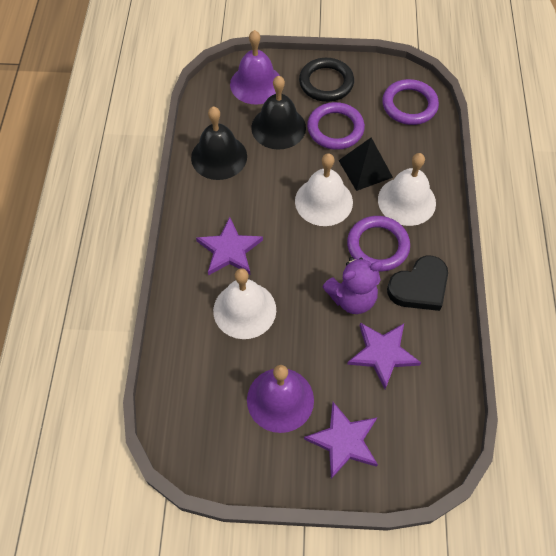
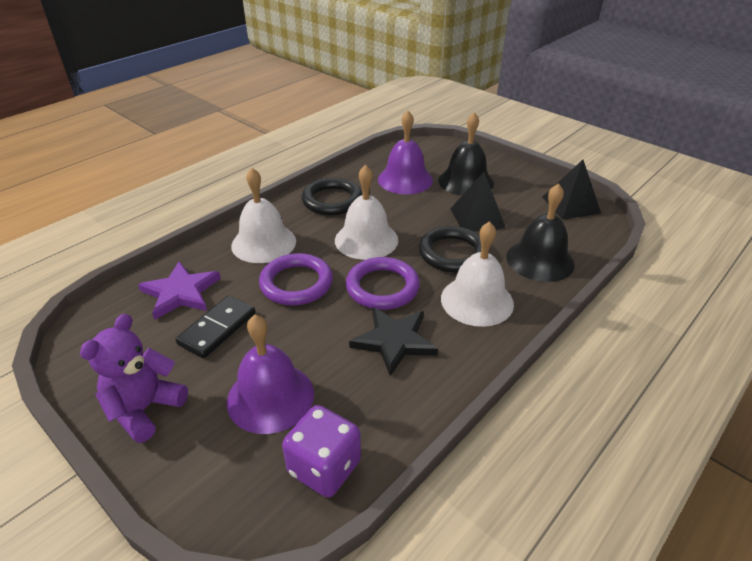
black domino: none = 0 -> [175,295,255,359] = 1
black heart: [387,256,448,311] = 1 -> none = 0
black pyramid: [338,138,393,191] = 1 -> [450,172,506,232] [542,160,601,220] = 2
black ring: [299,58,354,102] = 1 -> [302,177,362,215] [419,226,481,273] = 2
black star: none = 0 -> [349,307,438,376] = 1
purple dice: none = 0 -> [282,405,361,498] = 1
purple ring: [307,102,365,150] [347,216,410,272] [382,79,439,125] = 3 -> [259,253,333,305] [346,257,420,310] = 2
purple star: [196,217,263,276] [304,402,378,479] [347,323,421,389] = 3 -> [138,261,221,320] = 1

